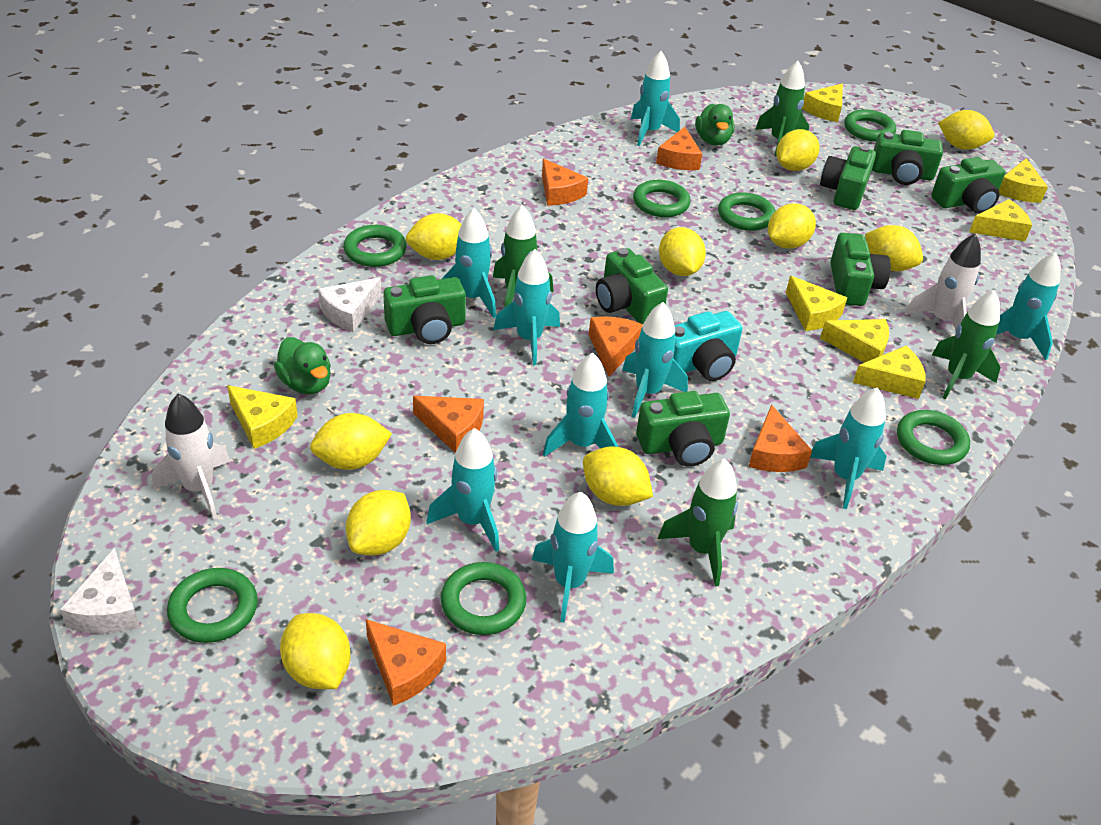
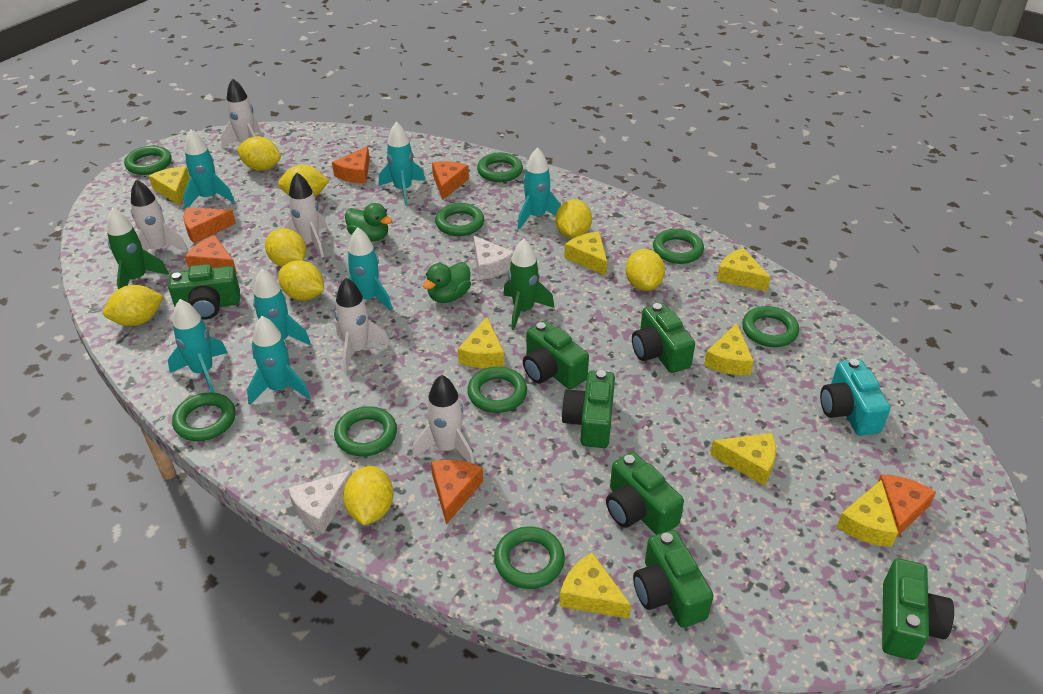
green ring: [167,568,258,643] [343,225,407,267] [441,562,526,635] [633,180,691,217] [718,192,776,231] [844,109,896,141] [897,410,970,465] = 7 -> [124,146,172,175] [172,392,236,441] [334,406,397,456] [435,203,484,236] [467,367,527,413] [477,153,523,182] [494,527,565,589] [653,229,704,264] [742,306,799,347] = 9
green rocket: [493,205,554,308] [658,458,738,586] [755,61,809,156] [932,290,1001,399] = 4 -> [107,208,169,289] [503,239,554,330] = 2
turquoise rocket: [427,428,499,552] [442,208,496,318] [493,249,560,365] [532,491,614,623] [543,353,618,457] [622,302,688,418] [631,51,680,146] [810,387,886,509] [996,252,1061,360] = 9 -> [168,299,228,393] [183,130,234,209] [247,316,310,405] [252,269,311,359] [348,227,392,311] [379,122,425,205] [518,147,561,230] = 7
white rocket: [152,394,231,520] [905,234,981,331] = 2 -> [131,179,188,251] [221,78,261,148] [283,173,327,257] [335,278,390,373] [412,375,474,464] = 5
yellow cheese: [227,385,298,449] [786,276,847,331] [802,84,843,122] [820,319,889,363] [853,346,926,399] [969,199,1032,241] [999,158,1048,203] = 7 -> [149,166,190,205] [458,317,504,368] [560,552,631,619] [564,232,607,276] [704,323,754,375] [710,433,776,485] [717,248,771,291] [837,480,898,547] = 8
yellow lemon: [280,613,351,689] [310,413,392,470] [346,490,411,556] [406,213,462,260] [583,446,653,506] [659,227,706,276] [768,203,816,249] [776,129,820,171] [865,225,923,271] [938,110,994,150] = 10 -> [103,285,164,326] [237,136,281,171] [265,228,307,267] [278,165,329,197] [278,260,324,301] [343,466,394,525] [555,199,592,239] [626,249,665,291] = 8

